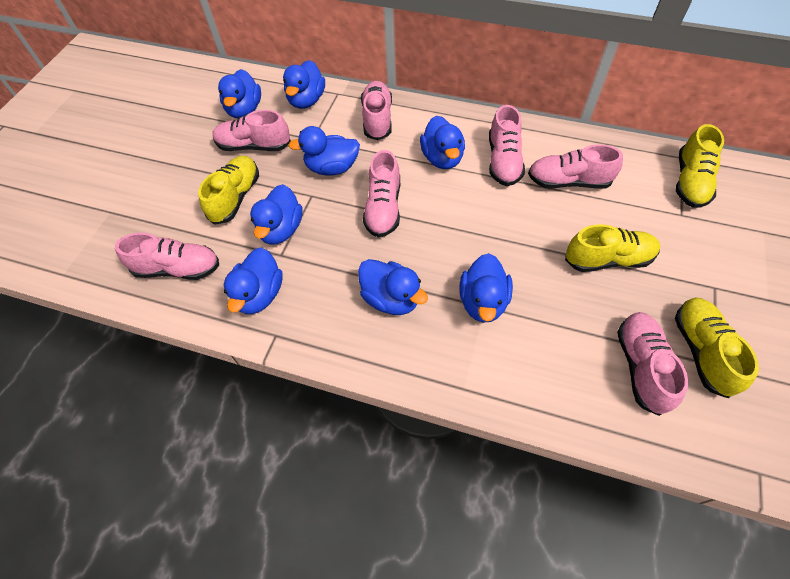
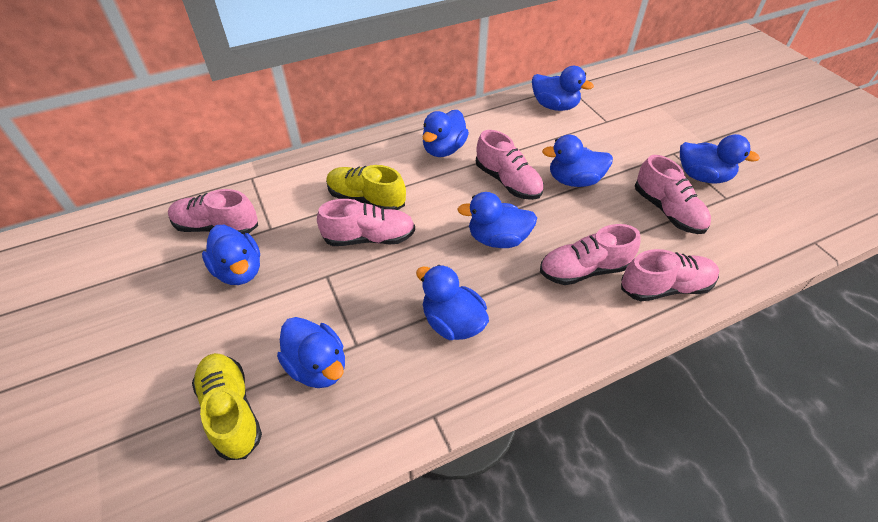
pink shoe: [115,233,219,280] [212,110,291,151] [361,81,392,140] [363,150,400,238] [489,105,525,186] [528,144,623,189] [617,312,688,416] = 7 -> [168,189,258,235] [317,199,415,246] [476,130,544,200] [540,224,641,285] [621,249,719,301] [635,155,711,234] = 6
yellow shoe: [198,156,259,225] [565,224,660,272] [675,297,759,398] [676,124,724,208] = 4 -> [192,353,262,460] [326,165,406,210] = 2

